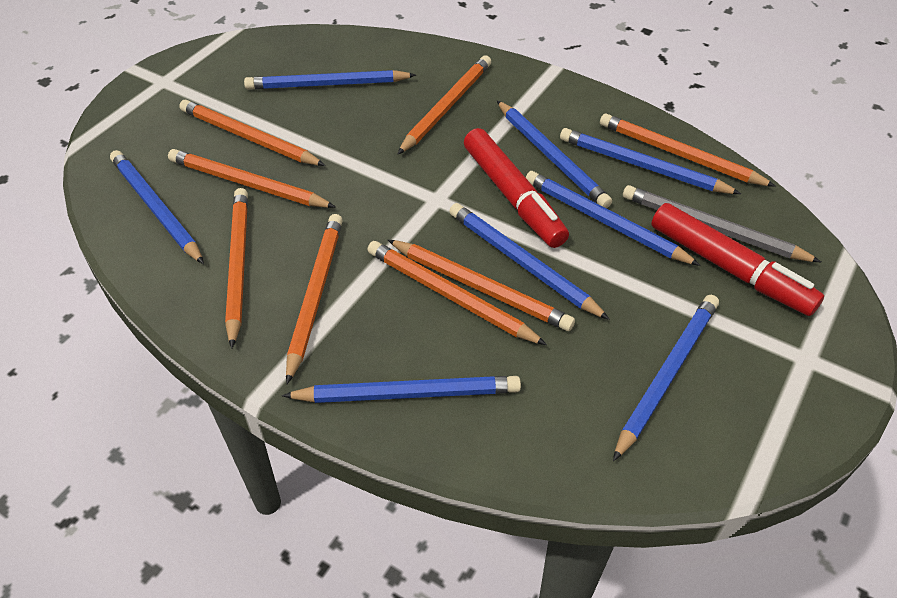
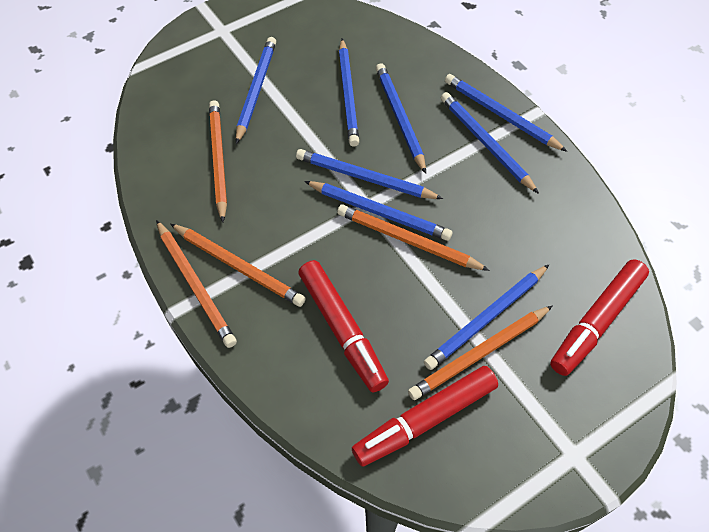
grey pencil: [623,185,821,262] = 1 -> none = 0
orange pencil: [168,149,336,208] [179,100,325,166] [225,188,248,349] [286,214,343,384] [368,241,547,345] [388,240,575,331] [397,55,491,155] [600,114,776,187] = 8 -> [156,220,237,348] [170,224,306,307] [209,100,227,222] [337,205,490,271] [408,306,552,400] = 5
red marker: [464,128,569,248] [651,203,824,316] = 2 -> [298,260,389,392] [352,366,498,467] [550,259,649,376] = 3

